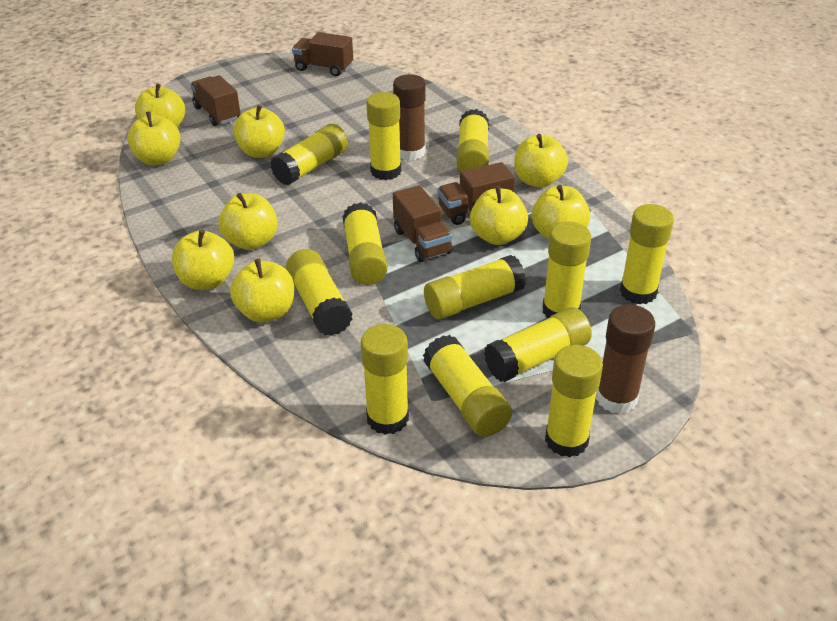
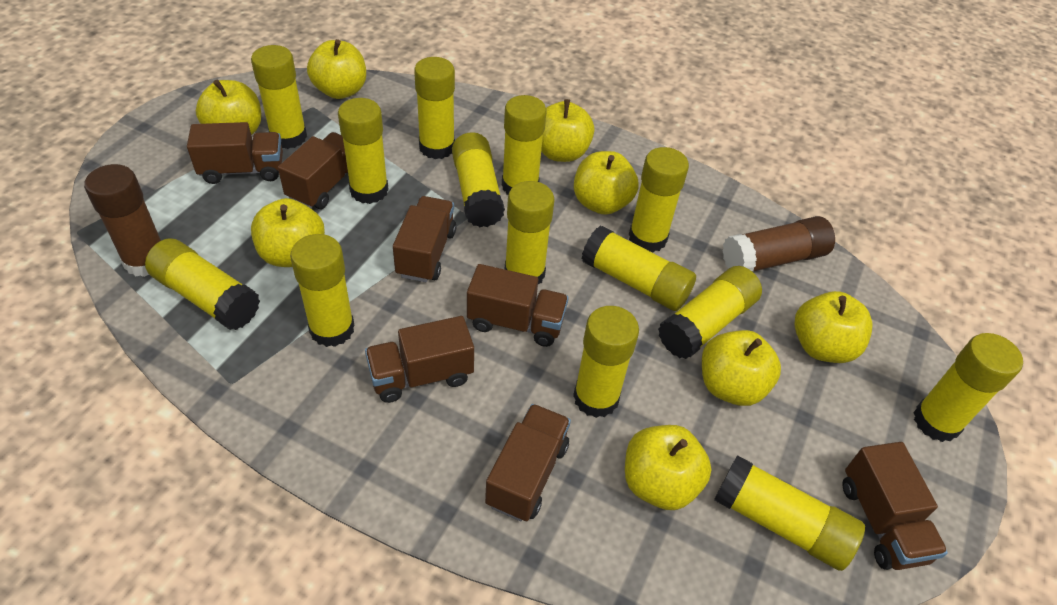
brown truck: [190,75,241,126] [292,32,353,76] [393,185,453,262] [437,162,515,225] = 4 -> [187,122,283,184] [278,132,348,209] [365,316,474,403] [393,196,456,282] [467,264,569,347] [485,404,571,521] [842,442,948,570] = 7
yellow apple: [127,111,181,165] [135,83,185,128] [172,230,234,290] [219,193,278,250] [230,259,294,322] [233,105,285,158] [470,186,528,245] [514,134,568,188] [532,185,590,239] = 9 -> [196,80,261,135] [251,198,325,267] [307,39,366,99] [541,99,594,162] [574,151,639,215] [625,425,712,510] [702,330,781,406] [794,291,872,363] = 8
yellow glue stick: [270,124,348,185] [286,249,353,336] [342,202,388,285] [360,324,409,435] [366,92,401,180] [423,335,512,437] [424,255,526,320] [457,109,489,171] [484,307,592,382] [542,222,591,318] [545,345,603,457] [620,204,674,304] = 12 -> [145,238,260,330] [251,45,307,149] [290,234,354,347] [338,98,389,204] [414,57,455,159] [452,132,505,227] [502,95,546,195] [505,181,555,284] [573,306,639,418] [582,226,696,311] [629,147,689,253] [658,266,762,359] [714,455,865,571] [913,333,1023,442] = 14

